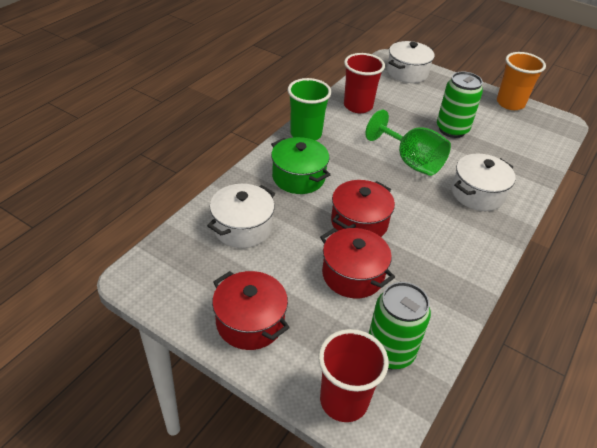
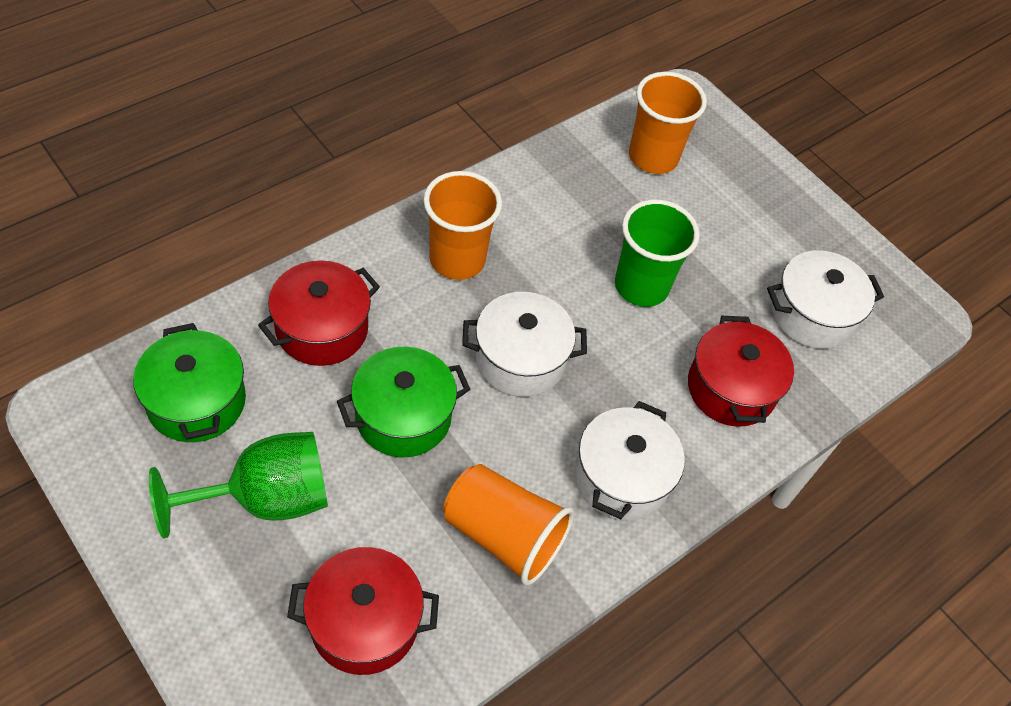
green can: [369,282,431,369] [437,71,483,138] = 2 -> none = 0
green pot: [271,137,330,194] = 1 -> [133,323,246,442] [337,347,470,457] = 2
orange cup: [497,52,546,110] = 1 -> [423,171,502,280] [443,464,574,586] [629,72,707,174] = 3
red cup: [318,329,389,422] [344,53,385,113] = 2 -> none = 0

